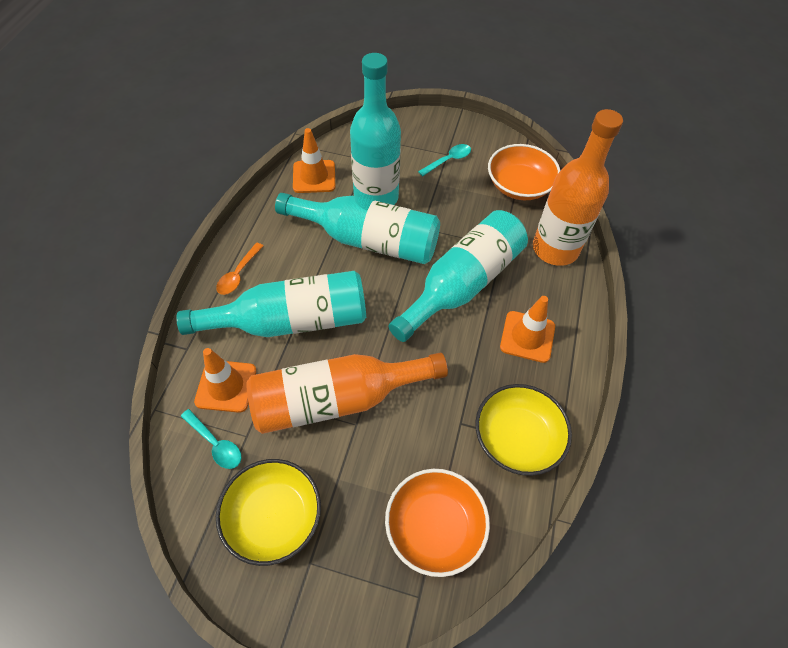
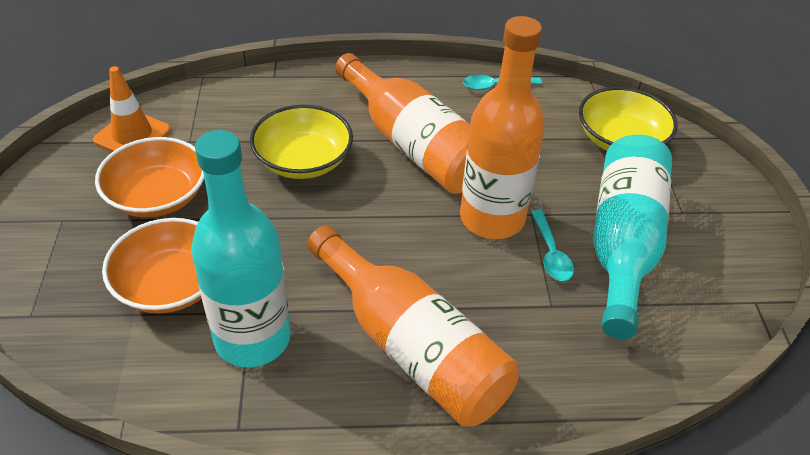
orange bottle: [246,353,448,434] [533,109,623,266] = 2 -> [307,225,519,427] [335,53,470,194] [460,16,545,239] = 3
orange spoon: [216,242,263,295] = 1 -> none = 0
orange traffic cone: [194,348,256,413] [293,128,335,193] [500,296,555,363] = 3 -> [93,66,171,152] = 1
turquoise bottle: [176,271,366,337] [275,193,440,264] [350,53,401,205] [388,210,528,342] = 4 -> [191,130,291,367] [593,135,672,339] = 2

